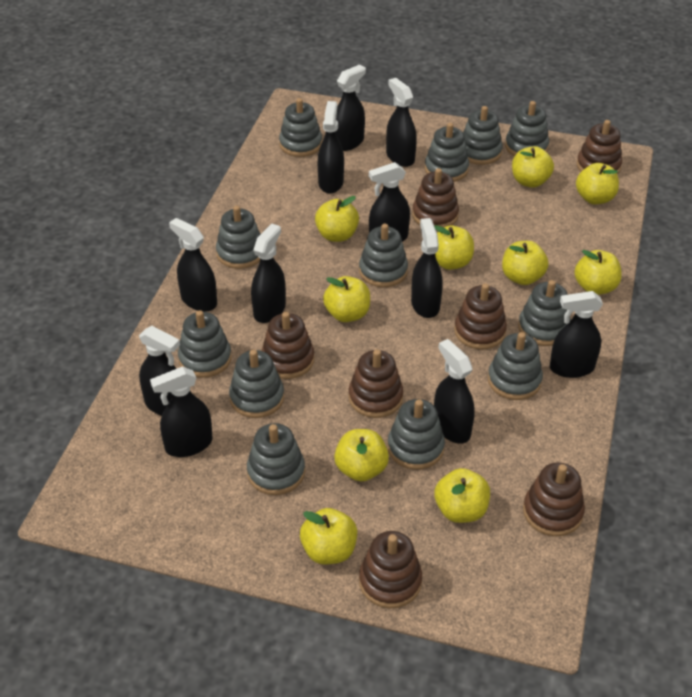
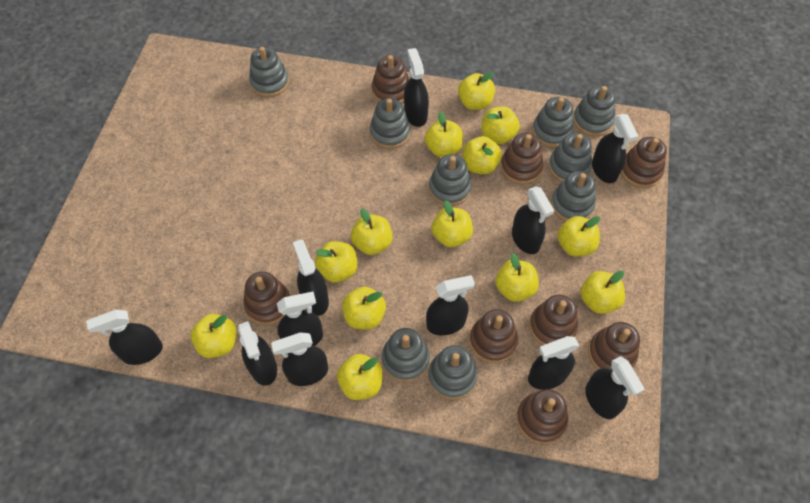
brown stacking toy: [262,312,314,379] [349,349,403,418] [359,531,422,609] [412,168,459,228] [454,283,507,349] [523,462,585,536] [577,120,622,174] = 7 -> [243,271,290,325] [372,55,409,103] [469,309,518,363] [501,133,543,184] [516,389,568,444] [529,295,578,345] [588,322,640,370] [621,137,667,188] = 8
grey stacking toy: [178,310,232,378] [216,206,260,269] [229,350,284,418] [247,423,305,495] [279,98,322,157] [359,224,408,287] [387,399,445,470] [425,123,469,182] [463,106,503,165] [488,332,543,400] [505,101,549,156] [518,280,571,346] = 12 -> [249,47,289,97] [370,98,410,149] [382,328,430,382] [428,345,477,400] [429,154,472,206] [532,97,574,148] [549,133,592,182] [551,171,596,221] [573,86,616,136] = 9
yellow apple: [300,508,357,564] [315,196,359,242] [323,276,370,322] [334,429,389,482] [434,225,474,270] [434,468,490,523] [502,241,548,285] [512,146,554,188] [574,250,622,295] [576,163,619,204] = 10 -> [191,314,237,358] [315,241,357,283] [337,354,383,400] [342,287,386,330] [351,208,393,255] [425,111,463,157] [432,200,473,247] [458,72,495,110] [463,136,502,174] [481,107,520,144] [495,253,539,302] [557,216,600,257] [580,271,625,314] = 13

